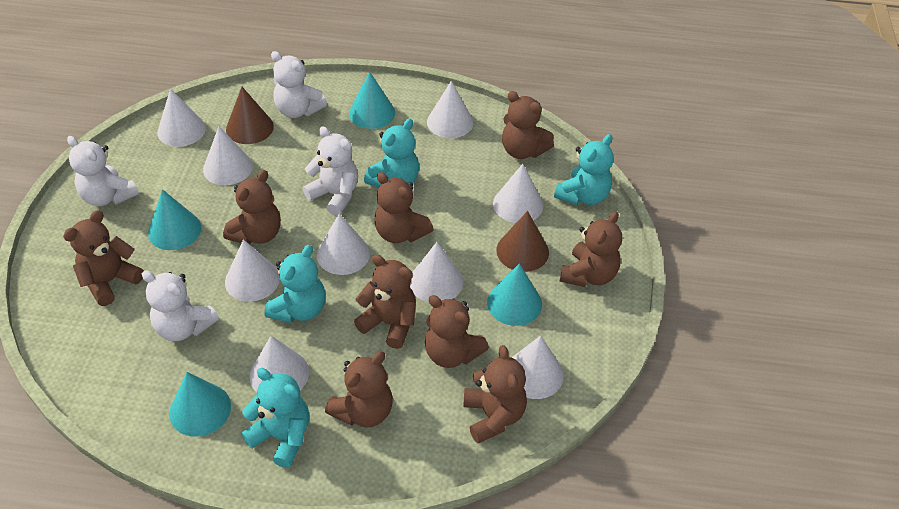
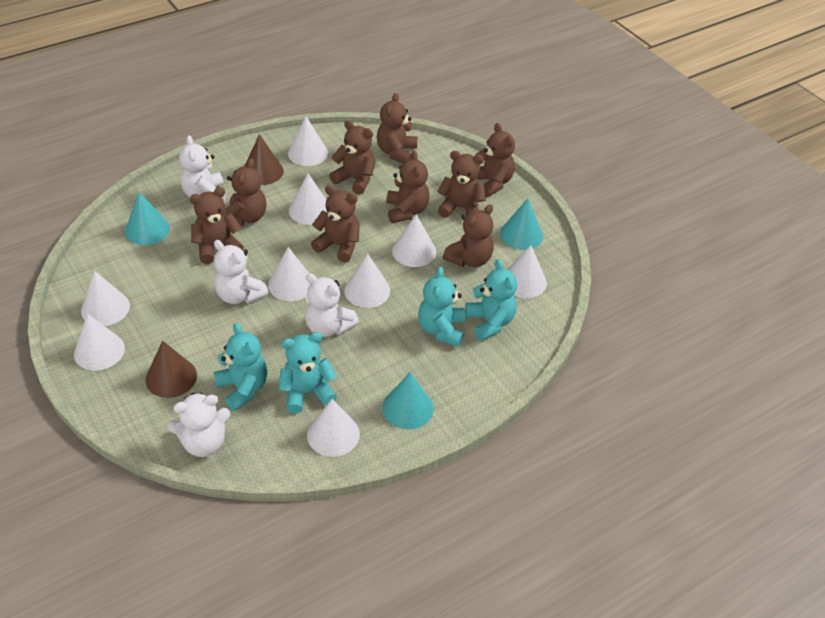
turquoise cone: [148,189,201,250] [169,372,231,437] [349,72,395,129] [487,264,542,326] = 4 -> [125,192,170,245] [383,372,434,429] [500,198,543,250] = 3

